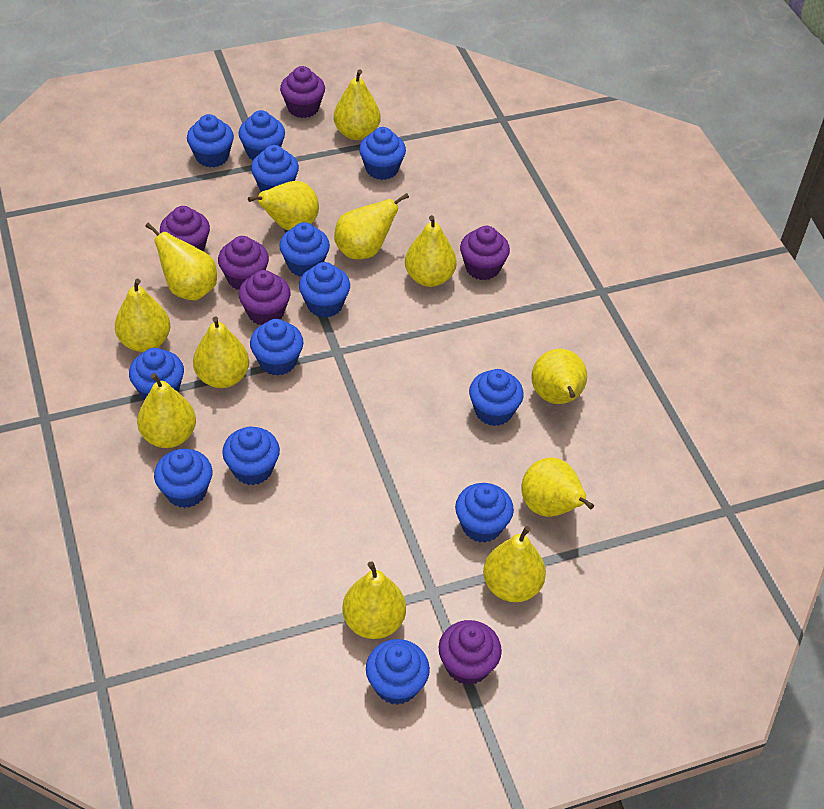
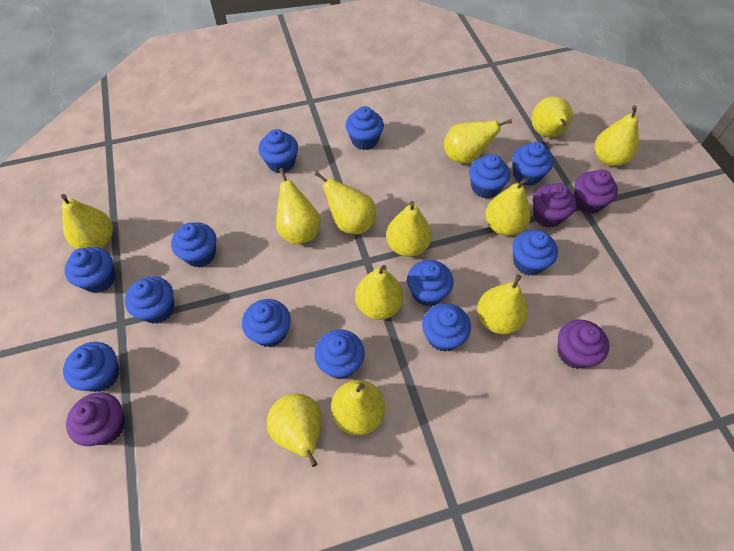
purple cupcake: [160,206,210,251] [218,236,269,290] [239,270,291,325] [280,66,325,118] [439,620,502,685] [460,226,510,280] = 6 -> [66,392,125,446] [533,183,576,228] [558,319,609,369] [574,170,618,214] = 4

